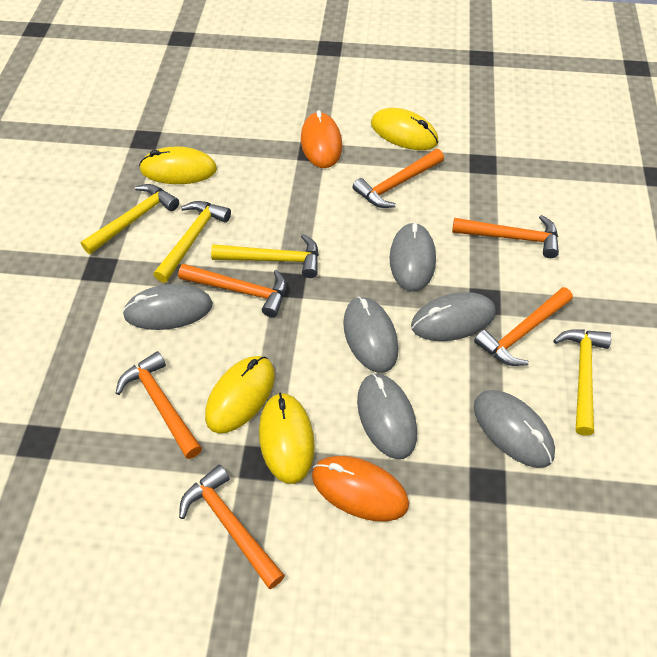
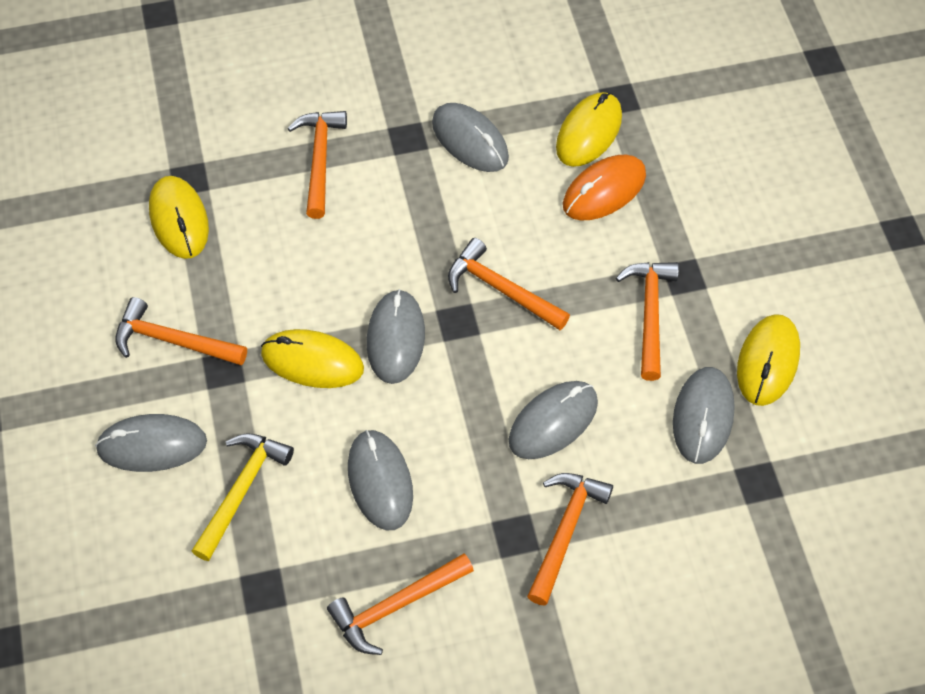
orange mouse: [301,110,342,168] [312,456,409,522] = 2 -> [563,155,646,220] = 1
yellow hammer: [81,184,179,254] [153,201,231,283] [211,234,319,278] [553,329,612,436] = 4 -> [192,434,294,561] = 1

